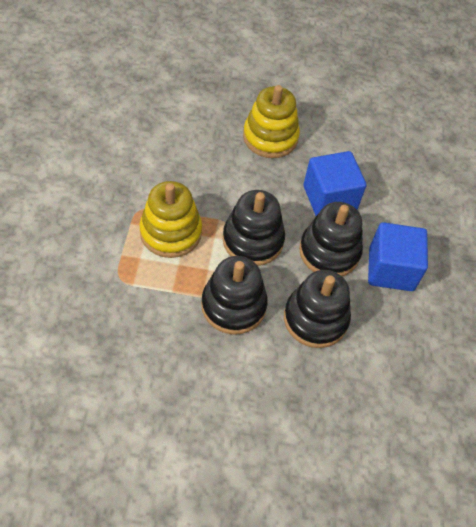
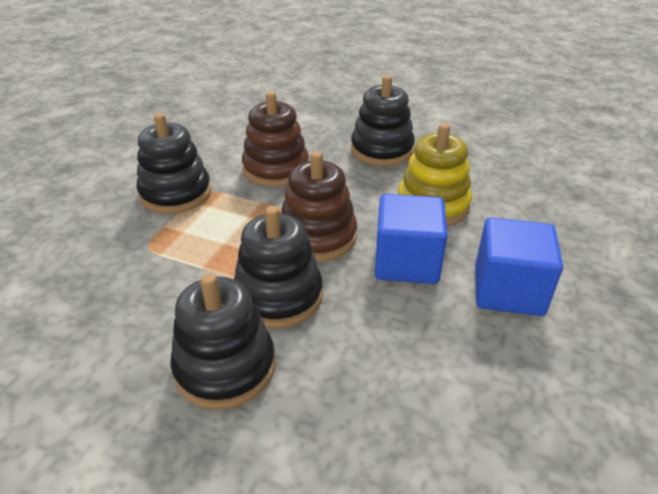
brown stacking toy: none = 0 -> [242,92,309,187] [281,151,357,261] = 2
yellow stacking toy: [139,181,202,258] [243,85,300,158] = 2 -> [398,123,472,226] = 1

